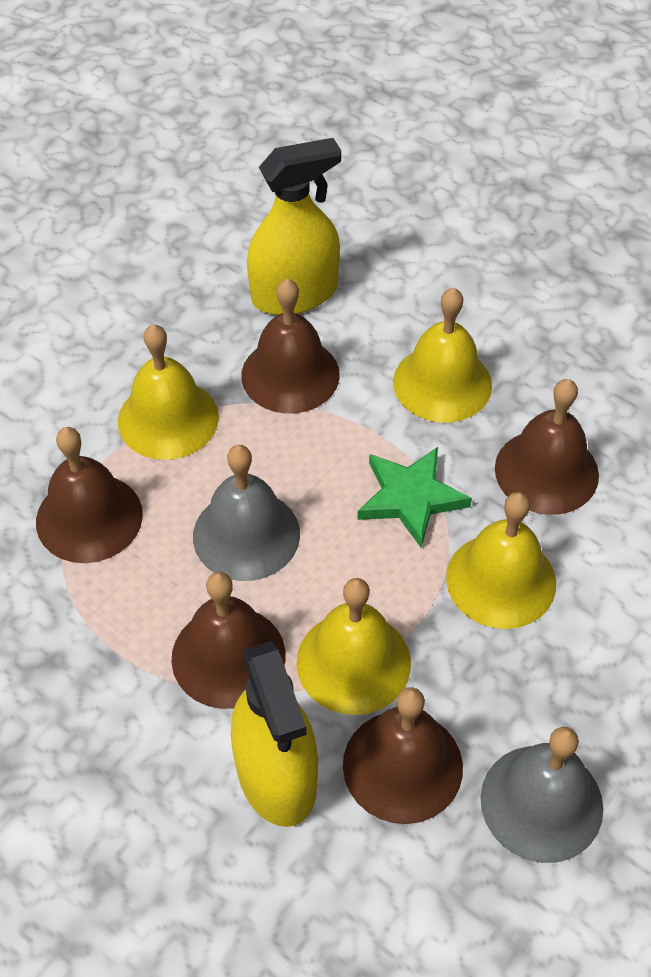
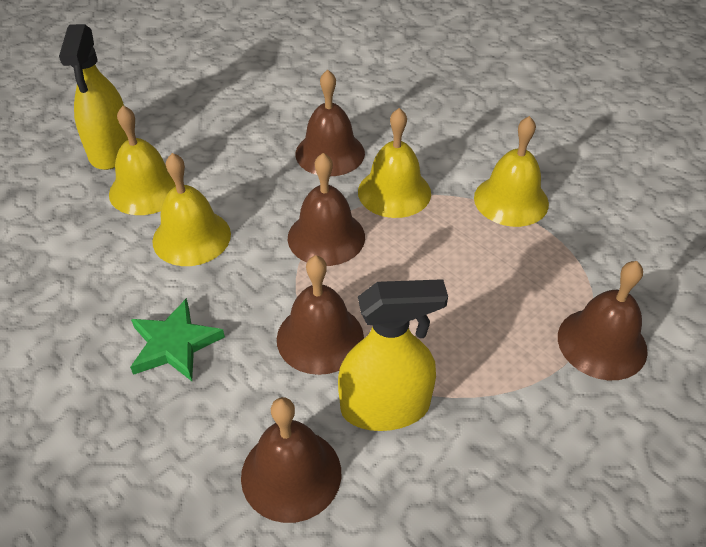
grey bell: [193,445,300,581] [480,726,603,863] = 2 -> none = 0

